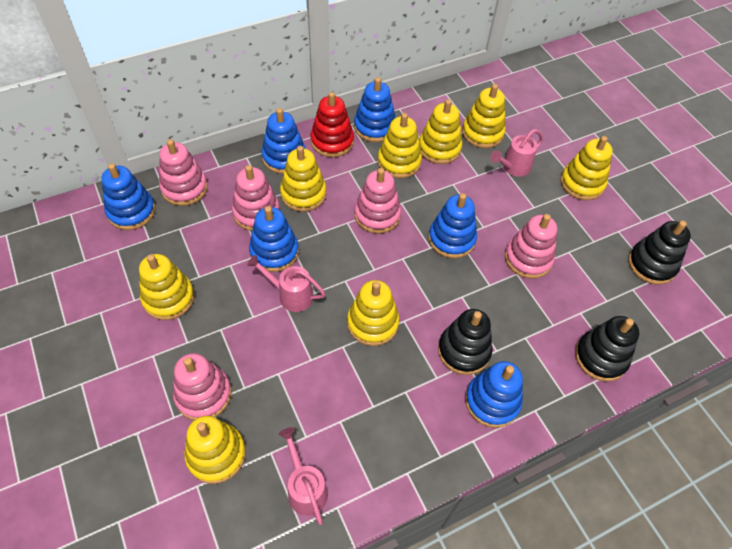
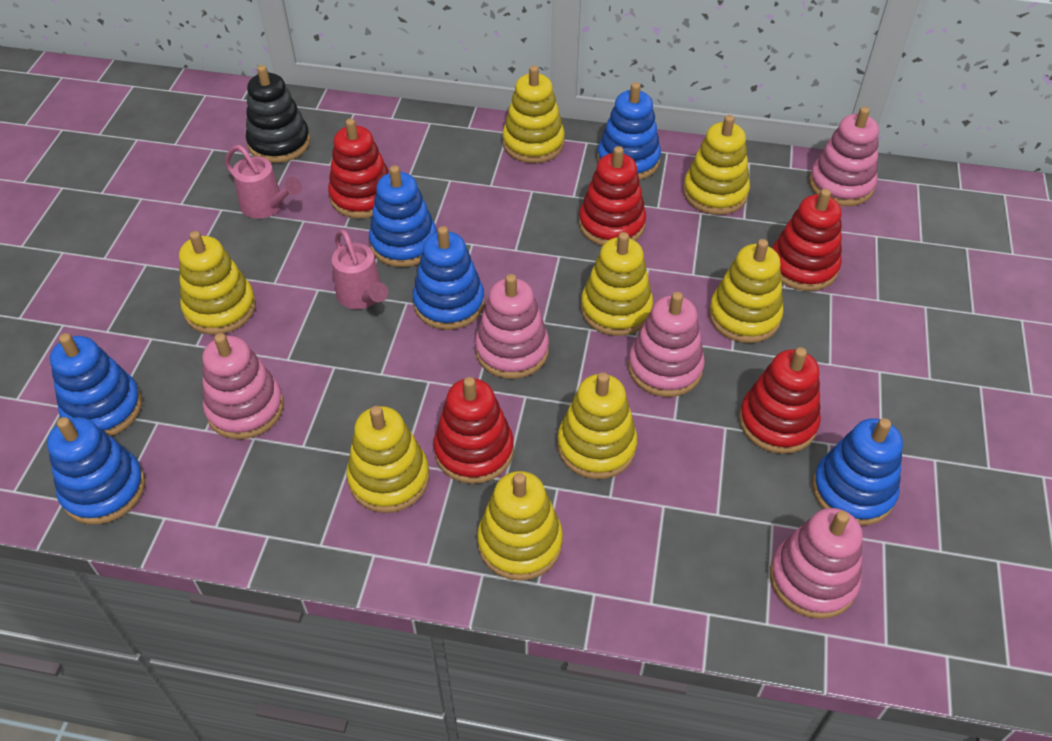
black stacking toy: [438,309,492,375] [575,316,639,381] [628,220,691,285] = 3 -> [246,65,310,163] = 1
pink watering can: [247,255,325,312] [279,427,328,525] [490,129,543,177] = 3 -> [225,145,302,219] [332,229,388,309] = 2
red stacking toy: [311,92,354,157] = 1 -> [328,118,389,219] [434,377,514,484] [579,146,646,246] [739,347,821,454] [772,189,842,291] = 5

